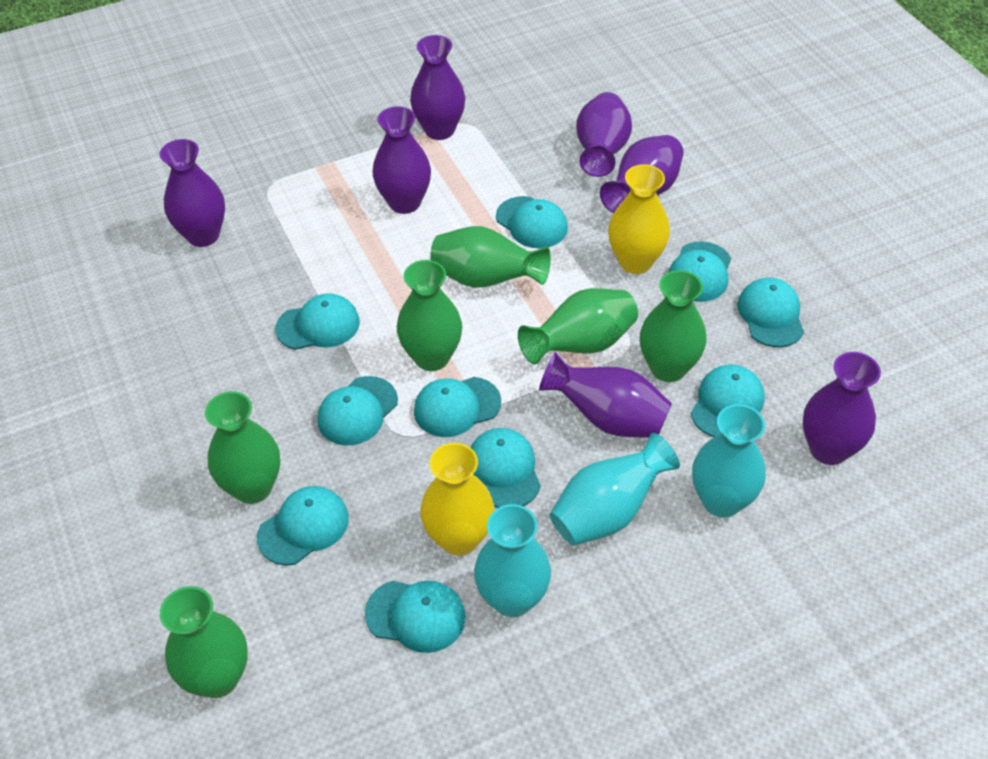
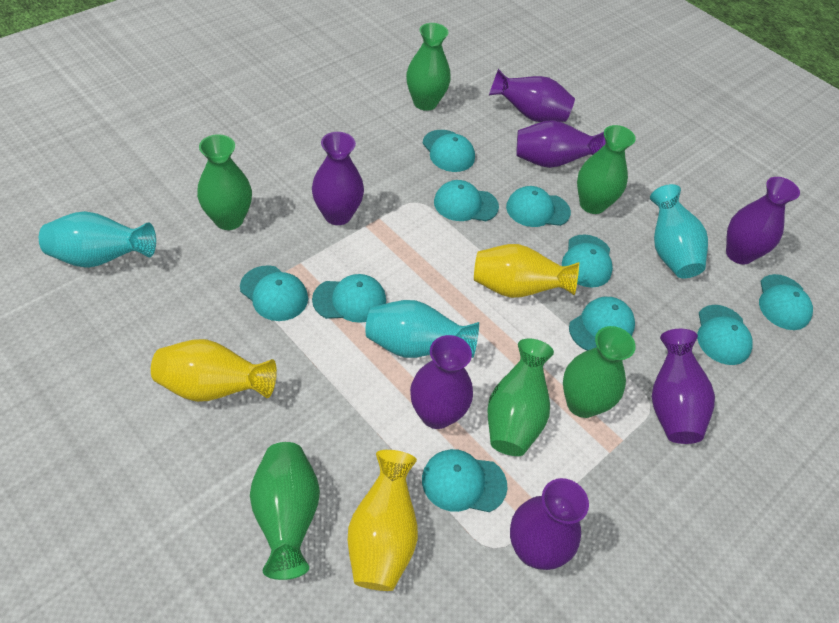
yellow vase: [420,443,494,556] [608,164,670,274] = 2 -> [151,339,277,402] [348,450,418,591] [474,244,579,298] = 3

